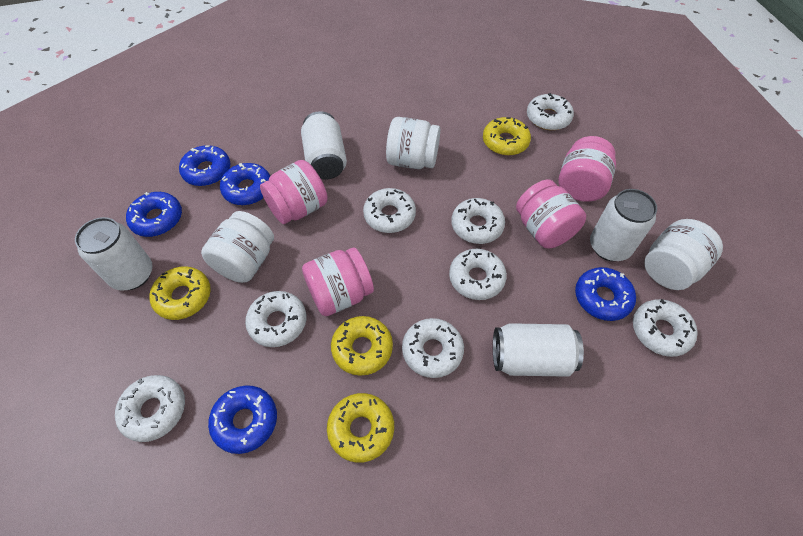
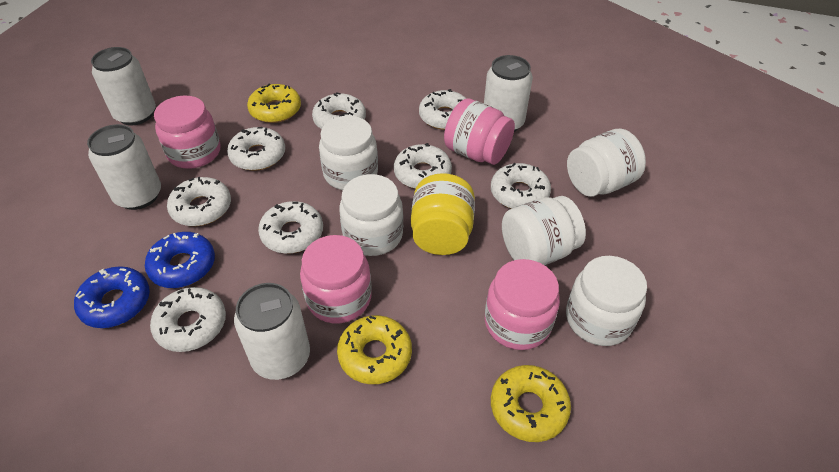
blue donut: [126,192,182,237] [179,145,231,186] [208,385,277,454] [220,163,270,205] [575,267,636,321] = 5 -> [74,266,150,328] [145,232,215,288] = 2
white jar: [201,211,274,283] [386,117,440,169] [644,219,723,290] = 3 -> [319,116,378,190] [339,174,403,256] [502,196,586,265] [566,256,647,346] [567,129,646,197] = 5
yellow donut: [150,266,211,320] [327,393,394,463] [331,316,393,376] [483,117,531,156] = 4 -> [247,83,301,123] [337,315,412,384] [491,365,571,442] = 3
yellow jar: none = 0 -> [411,173,475,255] = 1

